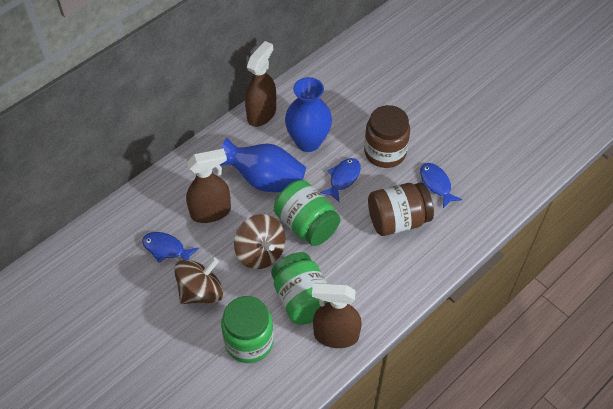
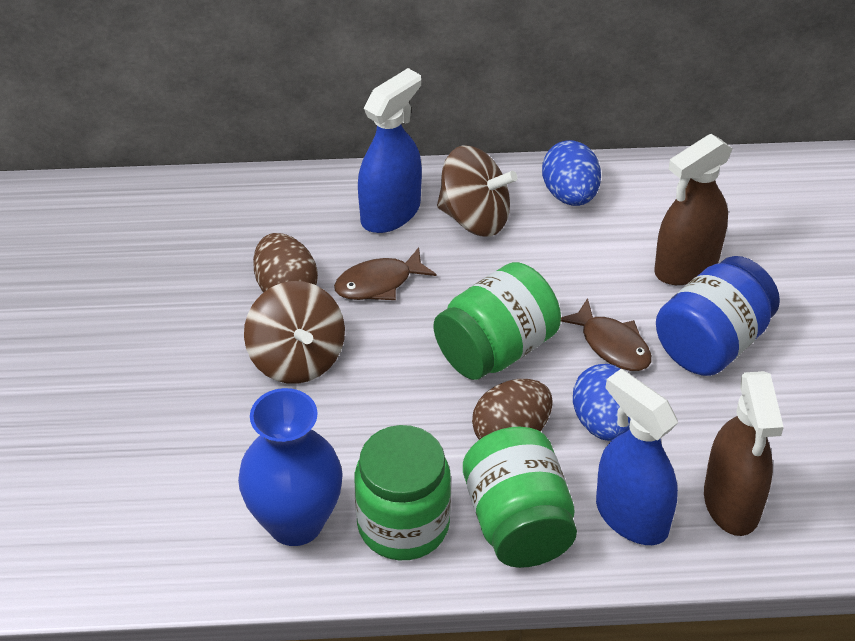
blue egg: none = 0 -> [542,140,601,206] [573,364,630,441] = 2
blue fish: [142,232,199,263] [320,158,361,202] [420,163,462,208] = 3 -> none = 0
blue jar: none = 0 -> [656,256,780,376] = 1
blue spray bottle: none = 0 -> [358,68,422,233] [596,369,678,545] = 2
blue vase: [220,138,306,192] [285,77,332,152] = 2 -> [238,388,343,546] = 1
brown egg: none = 0 -> [253,233,318,293] [472,379,553,440] = 2
brown fish: none = 0 -> [334,247,437,300] [561,298,652,371] = 2
brown jar: [364,105,410,168] [368,182,434,236] = 2 -> none = 0
brown spray bottle: [186,148,231,223] [245,41,276,127] [312,283,362,348] = 3 -> [654,134,733,285] [704,371,784,536] = 2

